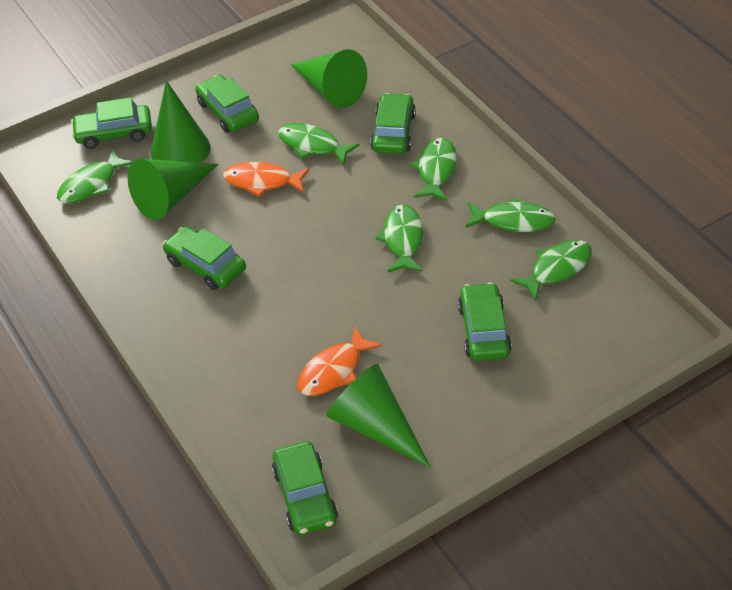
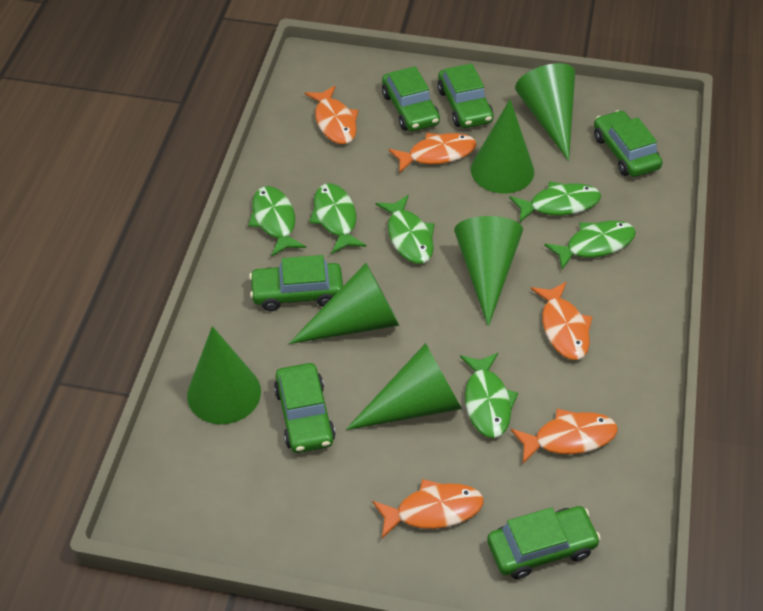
green cone: [128,159,218,220] [151,81,210,163] [291,49,367,108] [326,364,431,468] = 4 -> [187,326,261,424] [289,263,399,344] [345,343,462,430] [454,216,523,327] [471,99,534,194] [515,63,575,161] = 6
orange fish: [223,162,310,197] [297,327,382,396] = 2 -> [305,86,359,144] [372,479,484,538] [389,133,476,173] [511,409,618,464] [531,282,592,360] = 5

